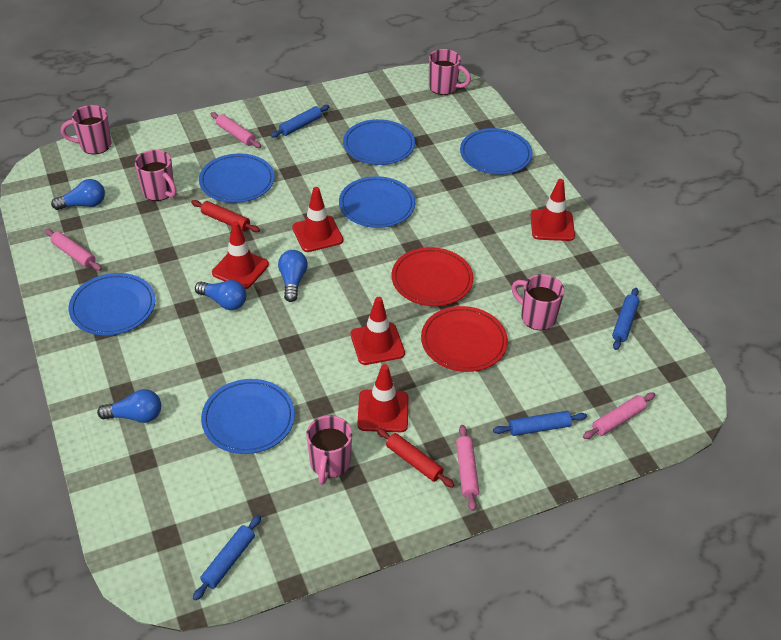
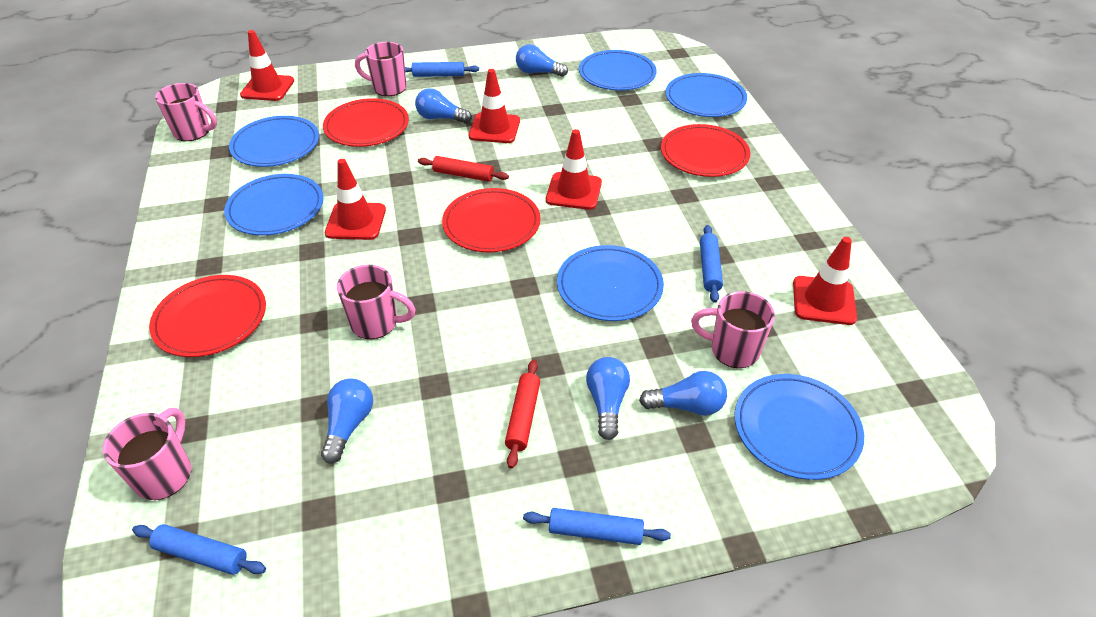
blue light bulb: [51,179,105,210] [97,389,161,423] [195,280,246,310] [278,250,308,302] = 4 -> [321,378,373,464] [415,88,472,123] [516,44,568,77] [586,357,630,440] [639,371,727,416] = 5
pink rolling pin: [45,229,102,271] [211,112,261,148] [456,425,479,511] [583,392,655,439] = 4 -> none = 0
red plate: [391,247,474,306] [421,306,508,372] = 2 -> [149,275,266,357] [323,98,409,147] [442,188,541,252] [661,124,750,177] = 4

